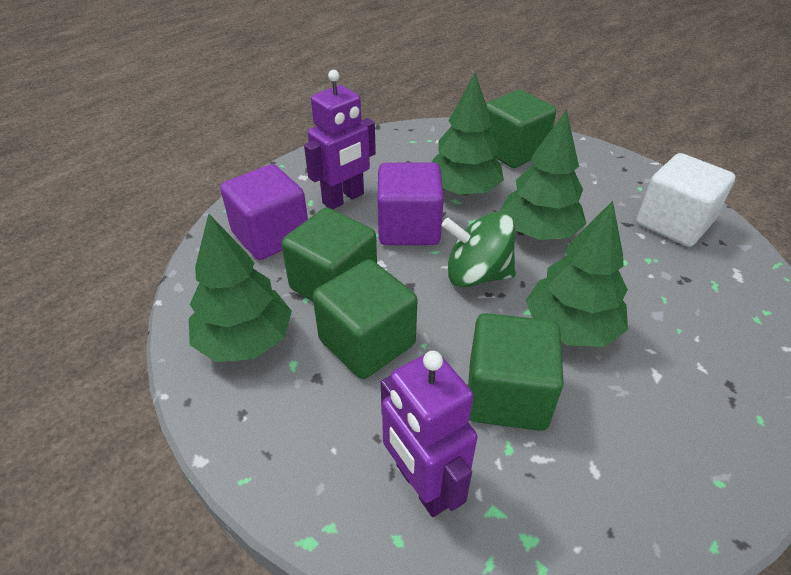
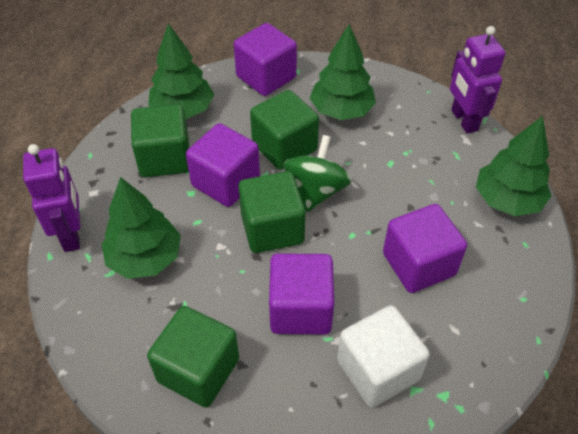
purple cube: [220,164,308,260] [377,163,444,245] = 2 -> [186,123,260,207] [234,23,297,96] [269,253,334,334] [383,204,467,293] = 4

